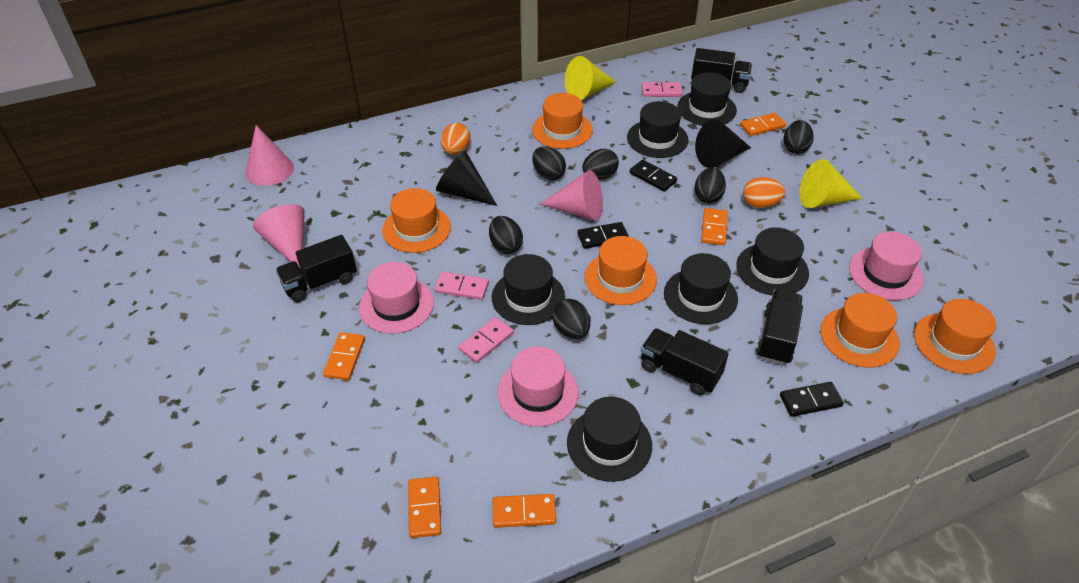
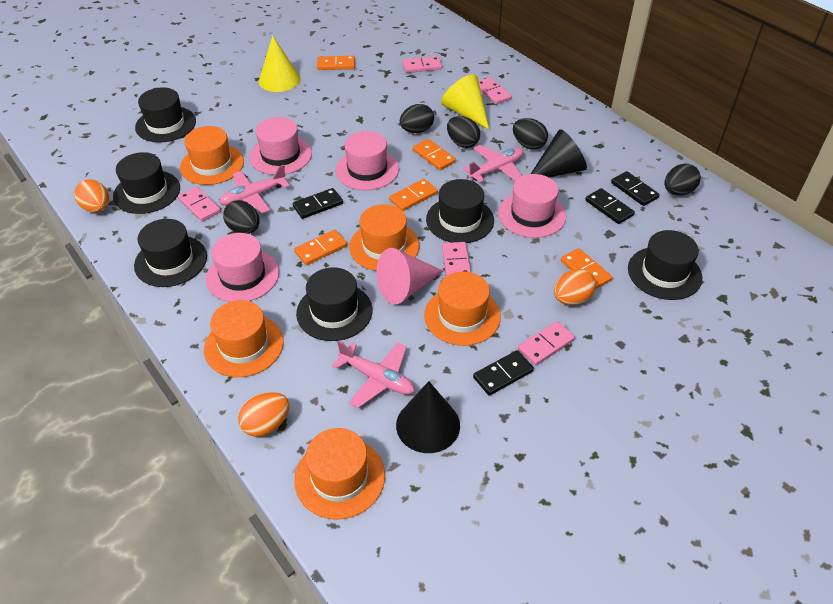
black domino: [577,222,629,249] [630,160,677,192] [780,382,844,417] = 3 -> [292,188,343,219] [473,350,534,396] [585,188,635,224] [611,171,659,206] = 4
black egg: [489,216,523,254] [532,147,566,180] [552,299,590,339] [582,149,619,179] [694,167,726,203] [783,120,814,154] = 6 -> [223,200,260,234] [400,104,434,133] [447,116,480,148] [513,118,548,150] [664,164,701,196] = 5
black truck: [276,235,357,302] [641,328,729,395] [691,48,752,93] [756,289,803,365] = 4 -> none = 0
orange egg: [441,123,470,155] [743,177,785,208] = 2 -> [74,179,109,213] [238,392,289,437] [554,269,596,305] = 3
pink cone: [245,125,294,186] [253,204,305,268] [540,170,603,221] = 3 -> [376,248,443,304] = 1
pink domino: [434,272,489,300] [459,317,514,363] [641,82,683,97] = 3 -> [178,186,221,222] [402,56,442,73] [442,242,471,276] [479,77,512,104] [518,321,575,366] = 5
pink hat: [359,262,434,334] [497,347,579,427] [849,232,924,300] = 3 -> [206,233,279,302] [249,117,312,175] [336,131,399,190] [498,174,566,238] = 4
pink plane: none = 0 -> [219,165,290,213] [332,340,415,408] [463,145,524,183] = 3

